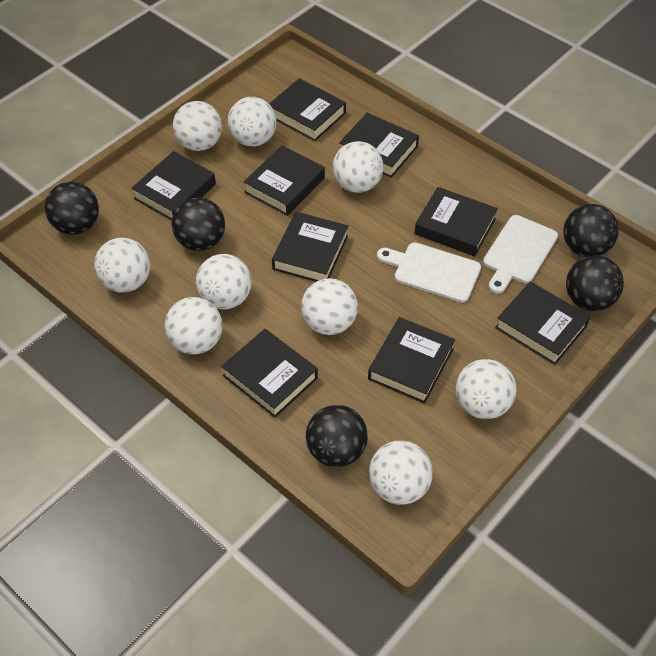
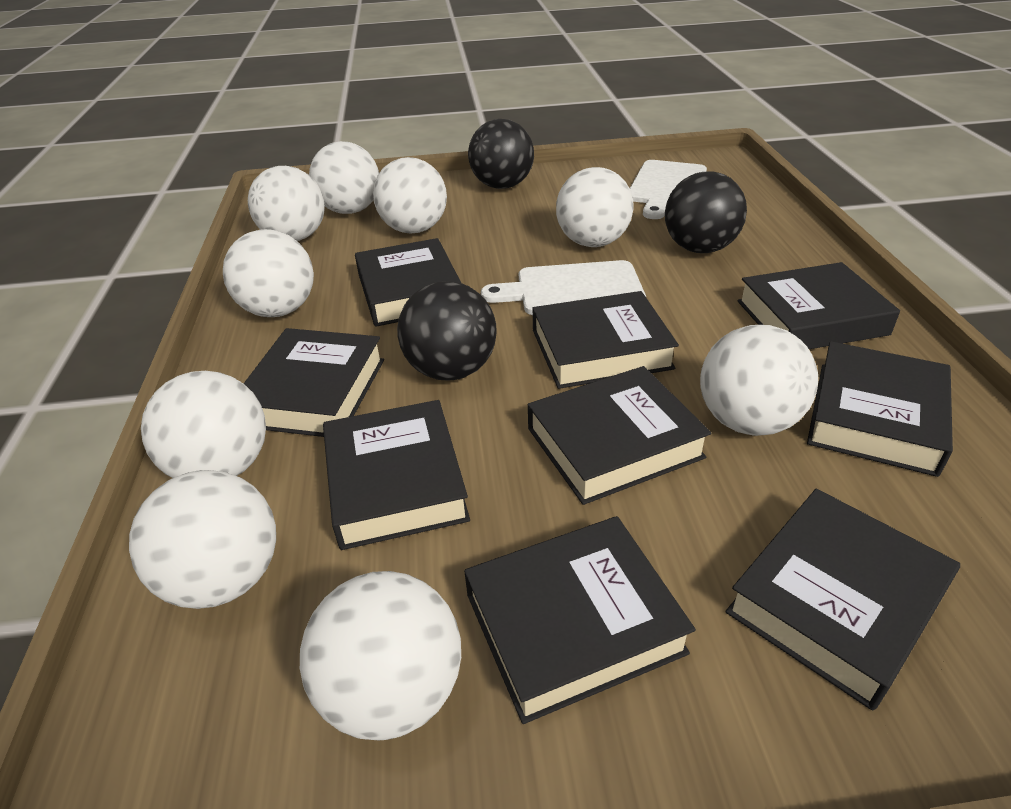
black ball: [45,182,99,235] [171,197,225,251] [306,405,368,467] [563,204,619,257] [566,255,624,311] = 5 -> [397,281,497,381] [468,119,534,189] [665,171,747,253] = 3

